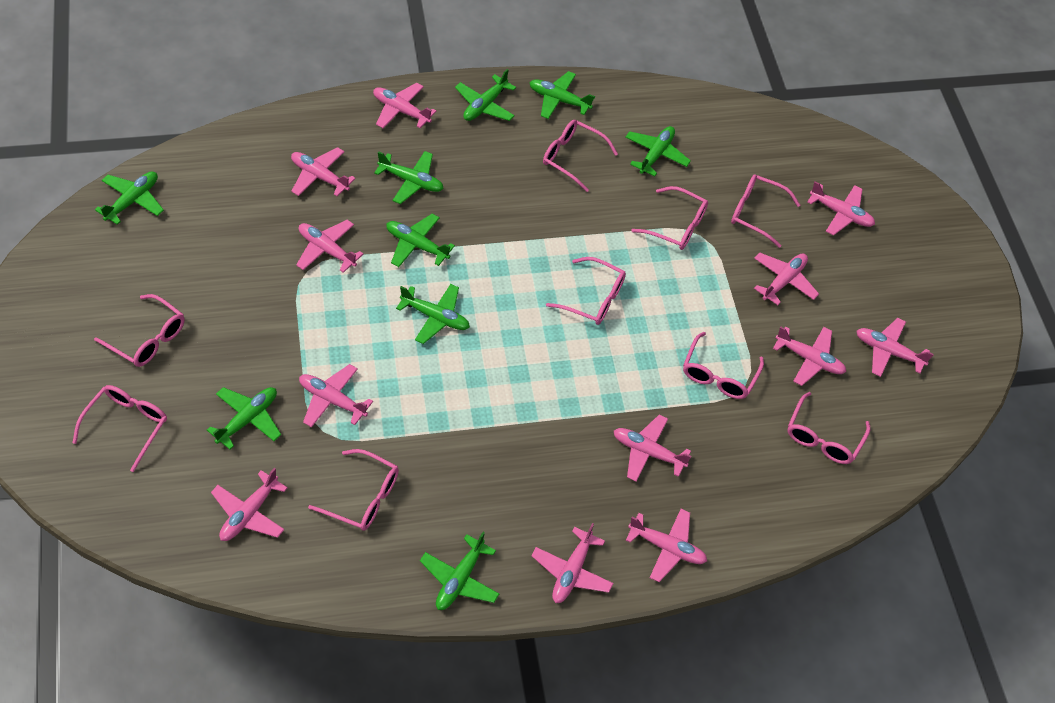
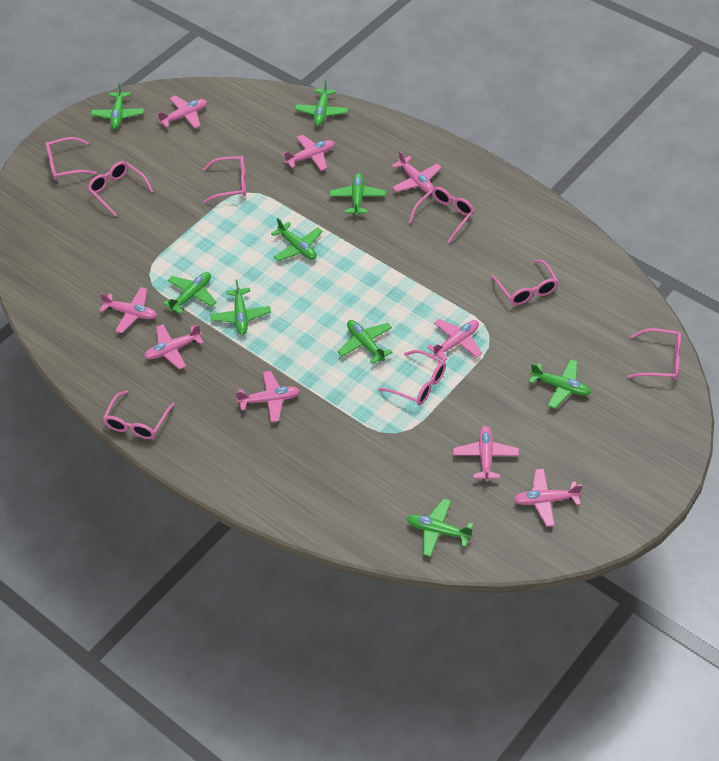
pink glasses: [72,385,167,472] [94,294,185,367] [308,449,399,531] [543,120,618,192] [546,257,626,325] [631,186,708,250] [683,332,764,399] [731,174,800,248] [787,392,870,464] = 9 -> [46,137,97,180] [88,161,153,217] [103,390,175,439] [203,156,246,203] [378,350,446,405] [409,187,475,243] [491,260,559,305] [627,328,681,380] = 8
pink plane: [211,468,288,541] [291,147,356,197] [296,220,363,273] [299,364,373,427] [373,83,436,128] [531,523,613,603] [614,415,691,481] [626,509,707,582] [754,252,819,305] [773,326,846,386] [807,182,875,235] [857,318,934,377] = 12 -> [99,287,157,333] [144,324,204,370] [156,96,207,129] [235,371,300,422] [282,135,335,171] [392,151,442,193] [427,319,482,361] [453,426,519,482] [513,469,582,527] = 9

